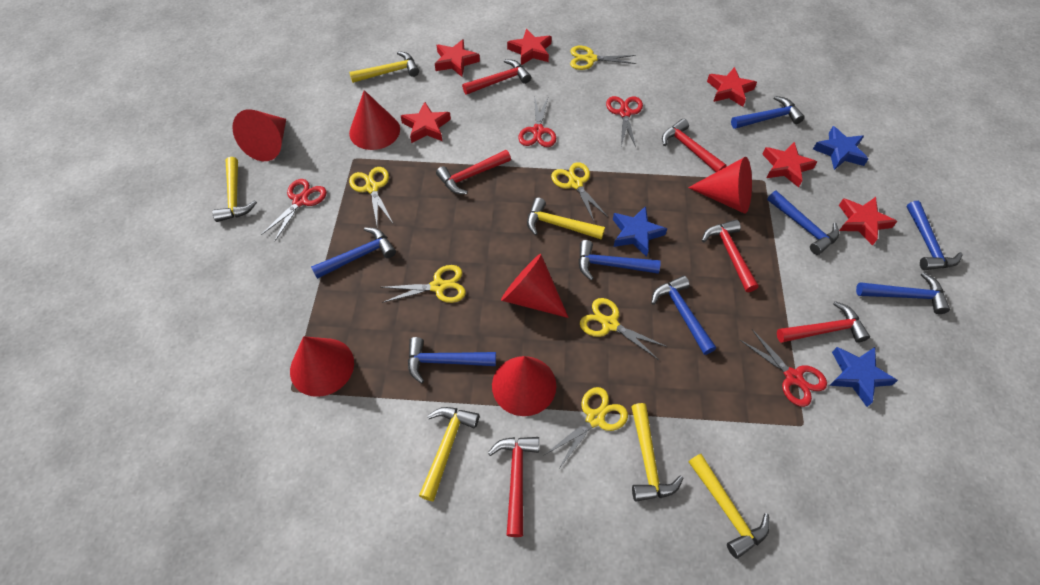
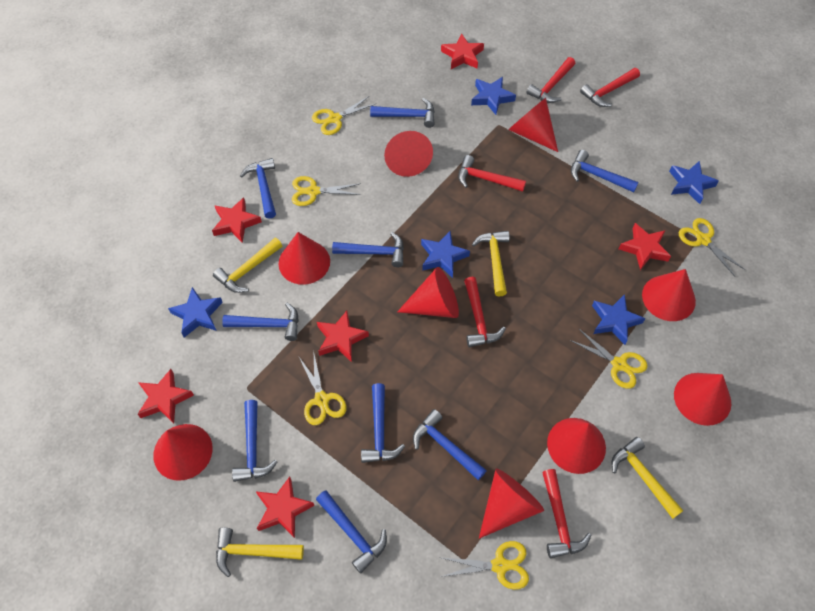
blue hammer: [311,227,396,279] [408,337,496,383] [578,240,661,281] [651,275,716,355] [731,96,805,129] [767,191,839,255] [856,272,950,314] [907,201,963,270] = 8 -> [222,303,299,341] [232,400,277,482] [240,158,276,219] [316,490,387,574] [332,232,404,267] [361,383,405,463] [370,98,434,128] [413,409,487,480] [571,150,639,193] = 9
blue star: [613,206,667,257] [813,126,868,170] [829,347,898,407] = 3 -> [168,287,223,337] [421,231,470,278] [471,77,516,115] [592,294,645,345] [669,161,719,204] = 5
red cone: [232,109,286,161] [290,336,354,397] [349,90,400,150] [492,356,557,416] [501,254,569,318] [688,157,752,214] = 6 -> [153,424,213,481] [278,232,330,285] [384,131,433,177] [397,267,459,318] [479,469,544,539] [508,98,558,152] [547,418,606,474] [642,269,696,321] [674,373,731,426] = 9
red hammer: [436,150,511,194] [462,59,531,95] [488,437,539,537] [662,119,727,172] [702,220,759,292] [777,301,870,343] = 6 -> [458,155,526,192] [464,277,506,347] [526,57,575,103] [542,469,591,558] [580,68,640,107] = 5
red scissors: [261,179,327,241] [518,96,556,147] [606,96,643,147] [740,329,827,407] = 4 -> none = 0
yellow hammer: [213,157,257,222] [349,51,419,83] [419,407,479,501] [527,198,605,240] [631,403,684,502] [688,454,770,559] = 6 -> [213,238,282,293] [216,527,304,577] [472,231,510,296] [612,437,683,519] = 4

